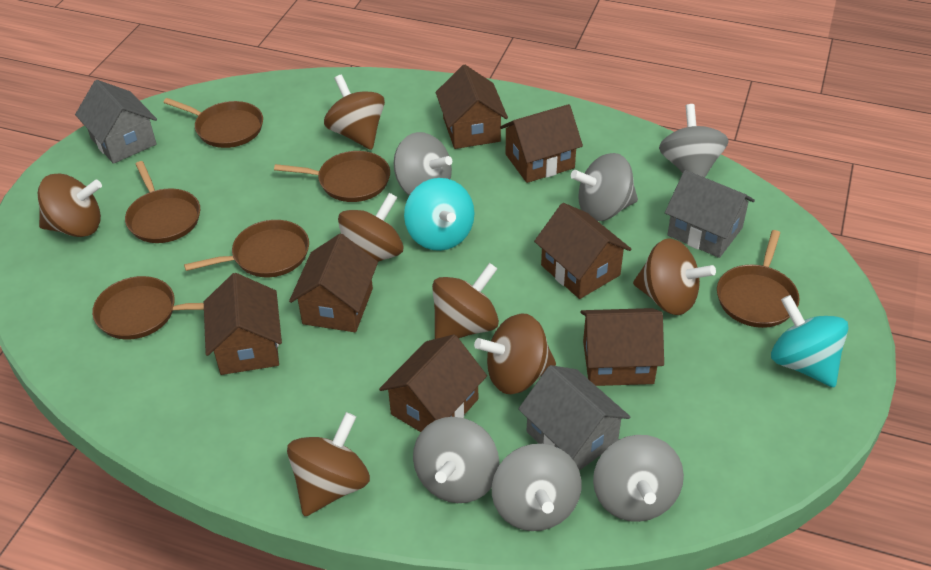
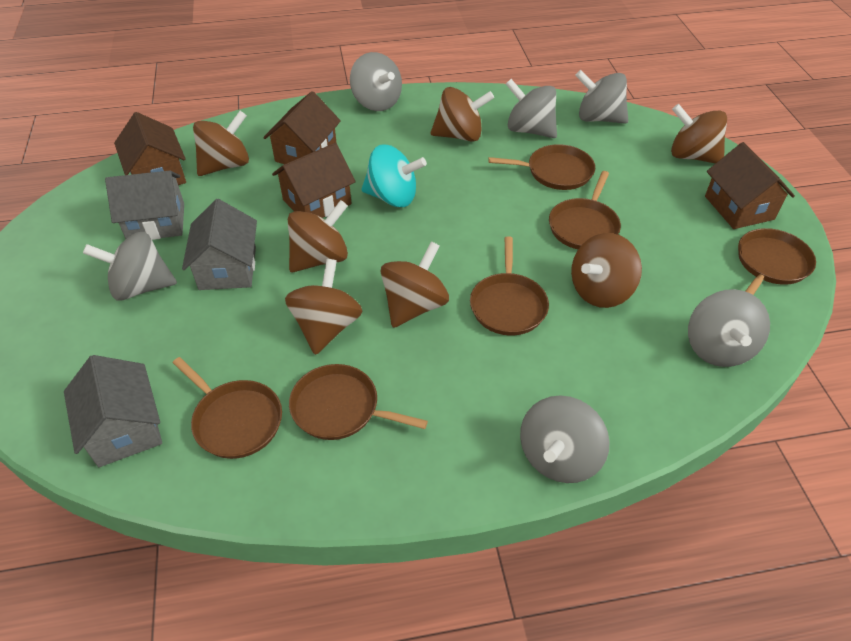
brown house: [204,273,282,375] [289,234,378,332] [379,335,487,432] [436,65,508,149] [500,104,583,183] [534,203,632,299] [580,308,664,386] = 7 -> [114,112,186,185] [263,91,341,164] [272,143,355,218] [705,142,795,229] = 4
turquoise spinning top: [404,178,474,251] [771,295,849,388] = 2 -> [361,144,427,207] = 1

